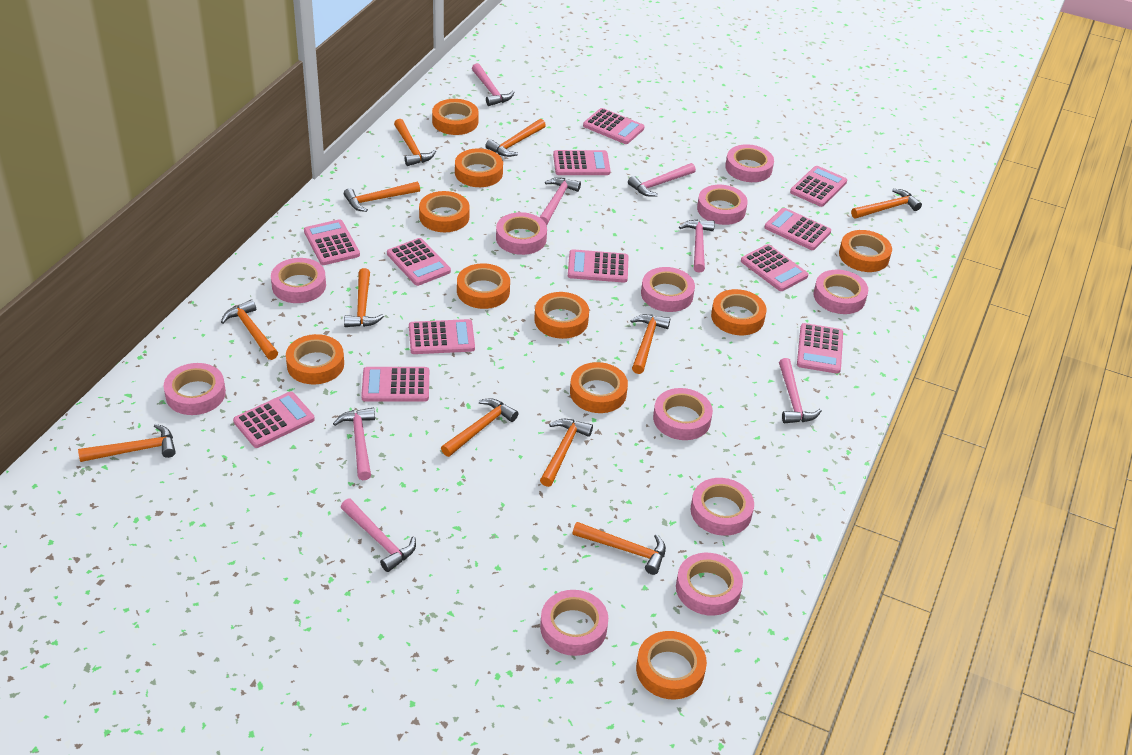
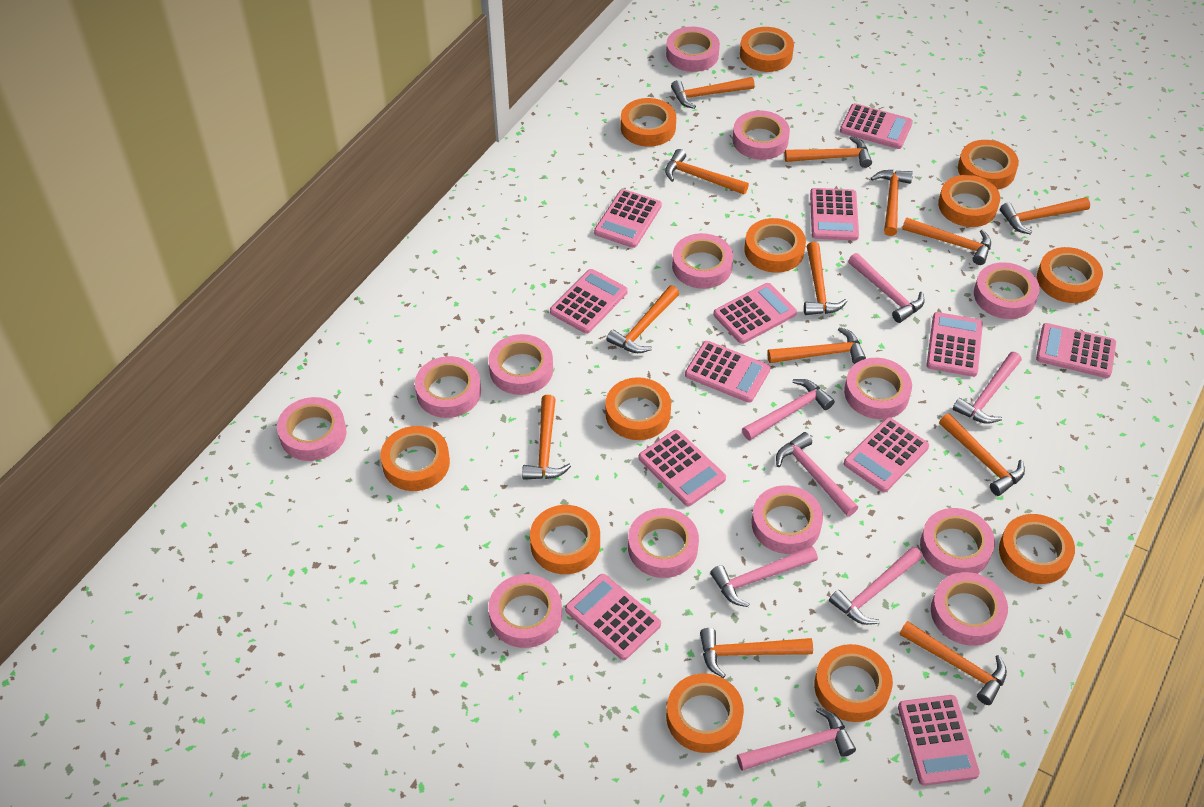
orange hammer: [78,424,176,462] [221,300,278,360] [344,182,420,212] [344,268,384,327] [394,119,436,166] [441,398,519,457] [486,119,546,157] [540,419,593,487] [572,522,666,575] [630,314,670,374] [851,189,922,219] = 11 -> [522,395,571,480] [606,285,679,353] [665,149,749,195] [671,77,755,109] [700,628,813,678] [767,327,866,364] [784,136,872,168] [804,242,847,315] [871,170,913,236] [899,621,1007,705] [902,218,991,265] [939,413,1025,496] [1000,197,1090,235] = 13
orange tape: [286,334,344,384] [419,191,470,232] [432,99,479,135] [455,148,503,187] [457,263,510,309] [534,292,589,339] [570,362,628,413] [636,631,707,700] [711,289,767,335] [839,230,892,272] = 10 -> [380,426,450,491] [530,505,600,574] [605,377,671,440] [621,98,676,147] [666,674,744,753] [740,27,794,72] [744,218,806,273] [814,644,893,722] [938,175,1000,227] [958,140,1019,190] [999,514,1075,584] [1037,247,1103,303] = 12
pink tape: [164,363,226,415] [271,258,326,303] [496,212,547,255] [540,590,608,656] [641,267,695,312] [653,388,713,440] [676,553,743,616] [690,478,754,536] [697,185,748,225] [725,144,774,182] [813,270,868,314] = 11 -> [277,397,346,461] [415,356,481,418] [488,574,562,648] [489,334,553,395] [628,508,699,578] [666,27,720,72] [672,233,733,289] [733,111,790,160] [751,485,823,554] [844,358,912,419] [920,508,995,576] [931,572,1008,646] [974,262,1040,319] = 13

